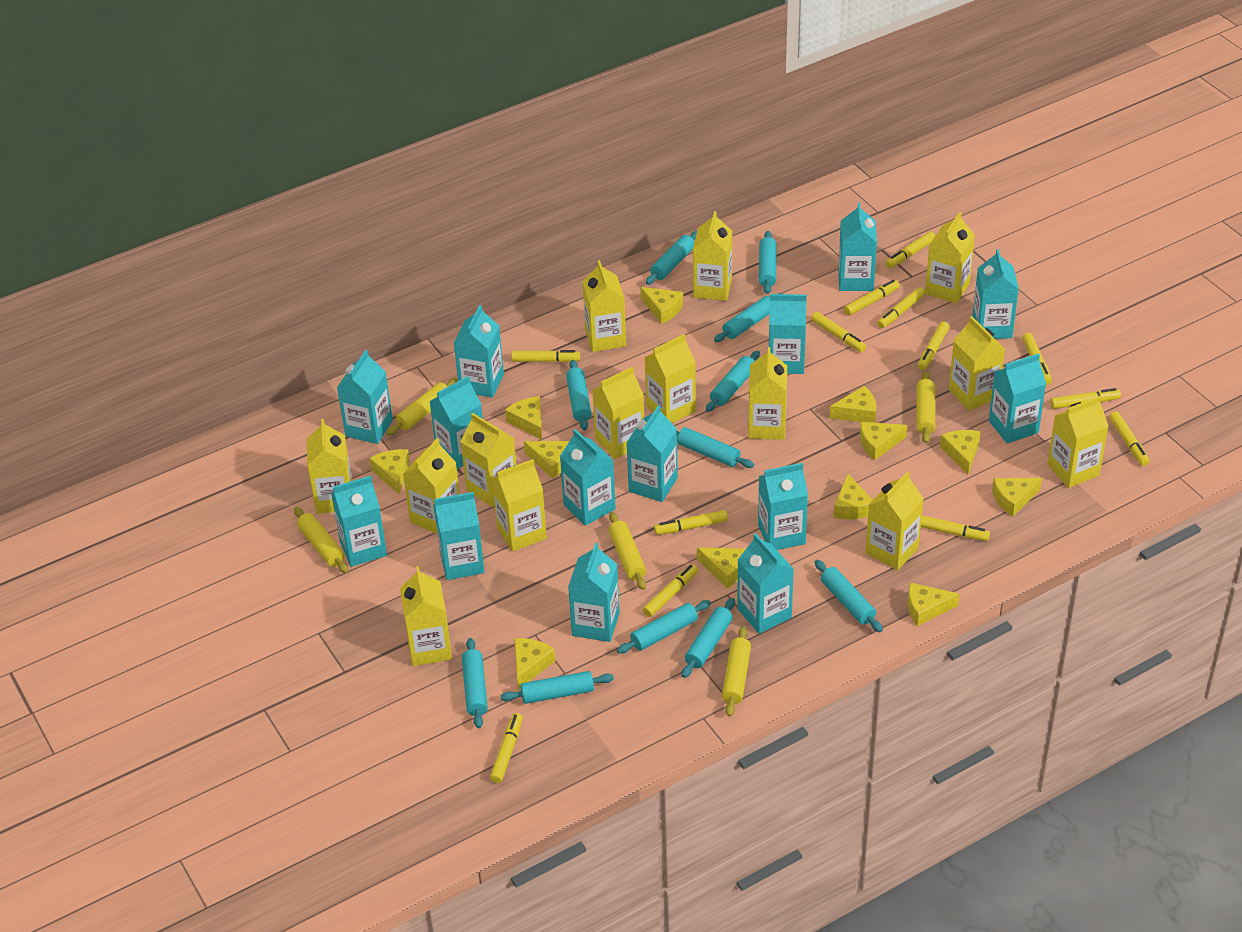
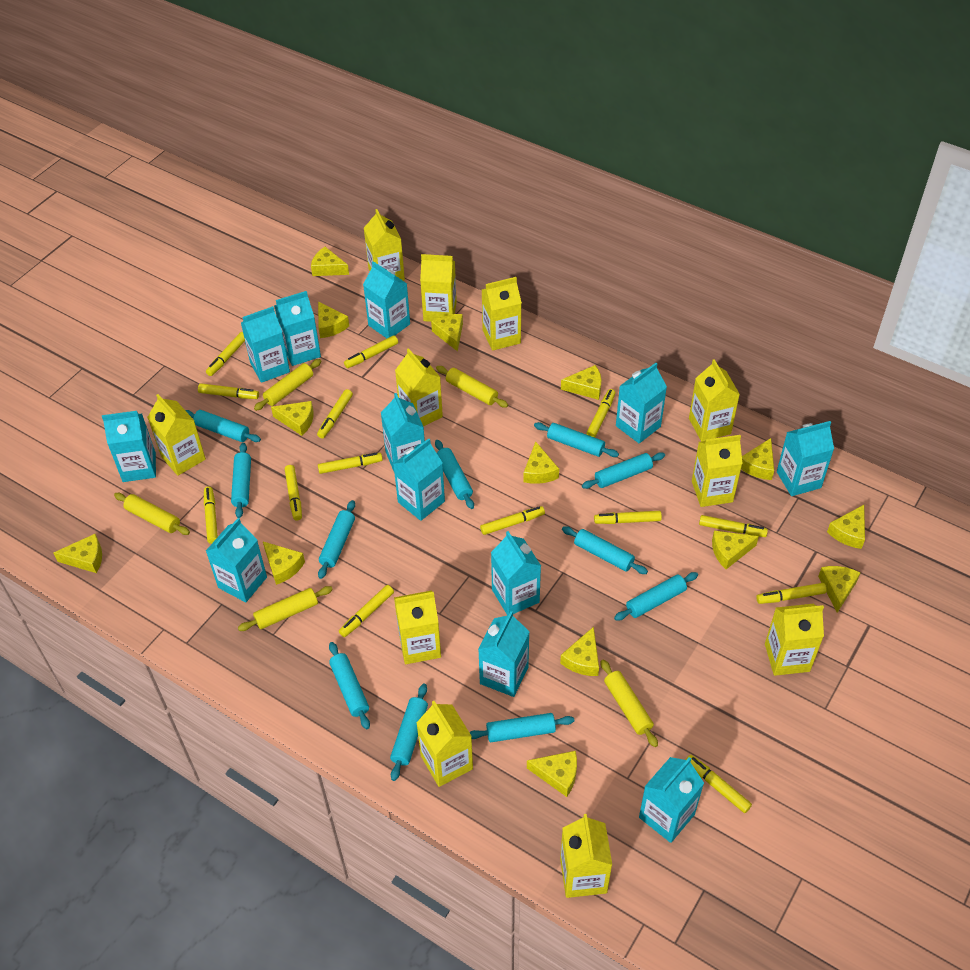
turquoise carton: [331,476,387,567] [337,350,393,444] [429,376,483,469] [434,492,484,580] [454,305,504,398] [560,429,616,526] [568,543,620,642] [627,405,678,502] [737,533,794,634] [758,463,808,550] [769,294,807,374] [838,203,877,291] [972,249,1019,339] [989,353,1046,444] = 14 -> [102,411,156,482] [206,518,267,602] [241,306,290,383] [275,291,321,366] [363,261,410,338] [381,393,425,471] [393,438,445,521] [478,611,530,697] [491,531,541,616] [616,363,667,443] [639,757,704,843] [777,421,834,496] = 12
yellow carton: [307,419,353,514] [400,566,452,666] [403,438,460,534] [460,413,516,507] [492,459,547,552] [582,260,626,352] [592,367,644,459] [644,334,696,423] [693,211,732,301] [748,347,787,440] [865,471,924,570] [925,212,975,304] [949,316,1005,411] [1047,396,1109,488] = 14 -> [147,394,206,476] [364,209,405,281] [394,590,441,664] [395,348,443,426] [416,701,473,787] [420,254,457,322] [482,277,522,351] [560,814,612,898] [689,359,740,441] [692,435,743,507] [765,604,824,676] = 11
yellow cheese: [369,449,410,494] [505,396,542,440] [514,638,556,689] [524,441,569,479] [641,287,683,324] [697,547,746,588] [830,386,877,423] [834,474,872,520] [860,422,907,460] [908,582,960,626] [940,430,981,475] [992,478,1042,517] = 12 -> [54,534,102,573] [263,542,305,585] [271,401,313,436] [311,247,349,276] [318,301,349,338] [431,314,463,352] [523,442,559,484] [527,751,577,797] [560,627,599,676] [561,365,601,400] [712,531,759,569] [741,438,774,480] [818,566,861,613] [827,505,865,549] = 14
yellow marker: [490,713,523,783] [511,350,580,362] [643,564,698,617] [654,510,728,535] [811,312,866,352] [844,280,900,315] [877,287,925,328] [885,232,935,268] [918,321,949,370] [921,515,990,541] [1022,333,1052,385] [1050,388,1121,409] [1109,411,1150,466] = 13 -> [198,383,259,399] [204,487,218,544] [206,332,245,376] [285,465,302,521] [317,389,353,439] [318,452,383,474] [339,585,394,637] [344,335,398,368] [480,506,545,535] [587,389,616,437] [594,511,662,524] [686,755,752,813] [699,515,768,537] [756,583,826,604] = 14

